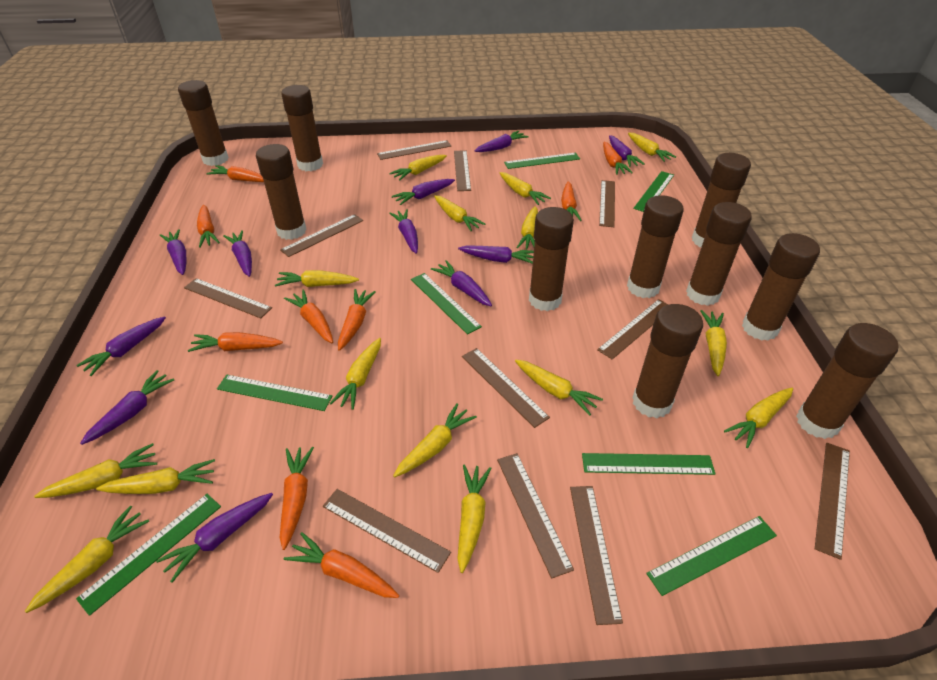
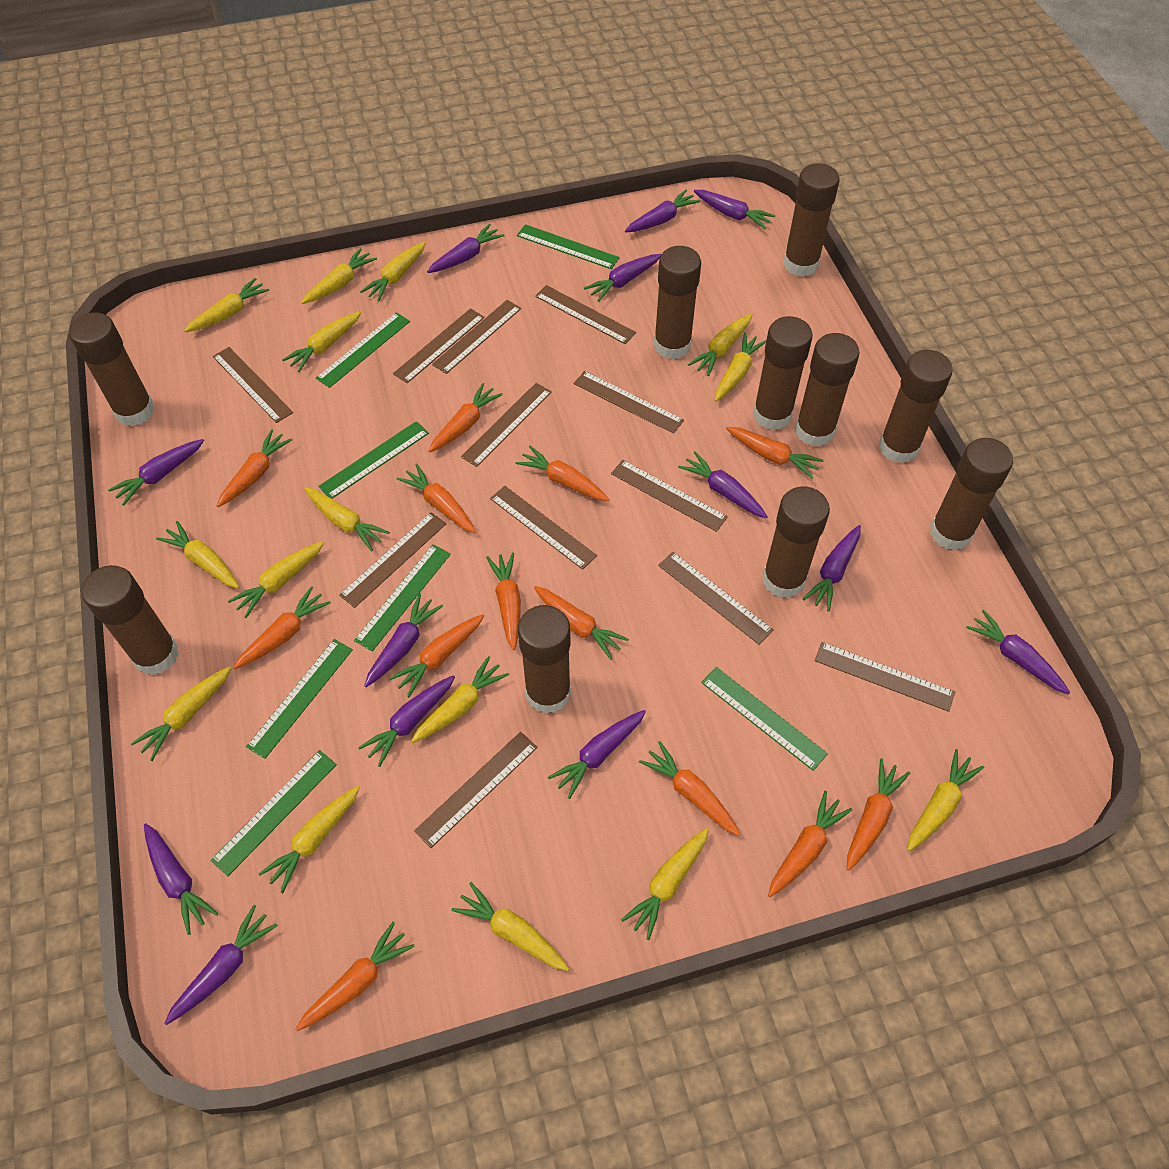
brown ruler: [184,278,272,318] [280,214,363,257] [323,489,451,573] [377,140,451,160] [454,150,471,191] [462,348,550,428] [497,453,574,579] [570,486,623,625] [597,299,669,359] [599,180,615,227] [815,443,850,560] = 11 -> [213,347,293,423] [339,512,446,608] [393,308,485,383] [414,732,538,848] [432,300,521,374] [461,383,552,467] [490,486,597,570] [535,285,636,344] [574,371,684,434] [611,460,728,532] [658,552,774,645] [815,642,955,712] = 12
orange carrot: [188,332,283,352] [197,205,220,248] [206,165,264,182] [280,447,314,550] [284,289,333,343] [284,532,399,598] [338,289,376,351] [561,181,581,221] [603,142,633,175] = 9 -> [217,429,293,507] [233,586,331,669] [296,921,415,1031] [389,614,484,697] [397,463,476,533] [429,383,503,452] [486,552,521,650] [516,446,609,501] [534,586,629,660] [639,741,741,836] [726,427,824,479] [768,791,852,897] [847,758,910,871] = 13
purple carrot: [76,316,166,376] [80,370,174,445] [156,493,273,583] [160,229,186,275] [223,230,252,277] [389,209,418,254] [392,179,455,205] [431,260,492,306] [458,245,534,264] [474,131,529,152] [609,135,645,167] = 11 -> [108,439,204,506] [144,823,218,935] [164,905,278,1025] [358,675,455,767] [364,594,443,687] [427,224,505,273] [548,710,646,799] [584,254,662,302] [625,190,700,232] [678,451,768,518] [694,190,776,229] [803,525,861,612] [966,610,1070,695] = 13

